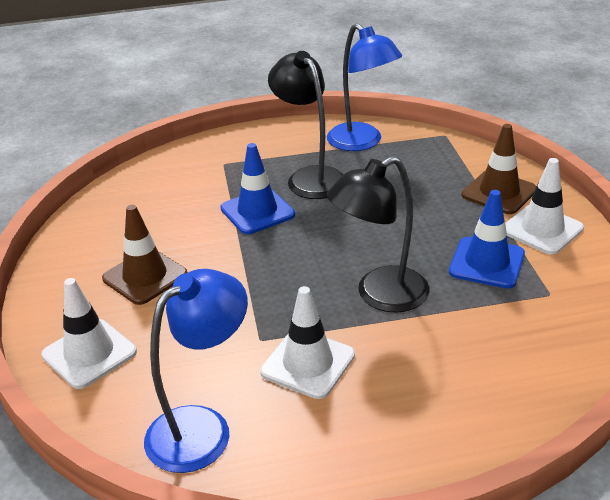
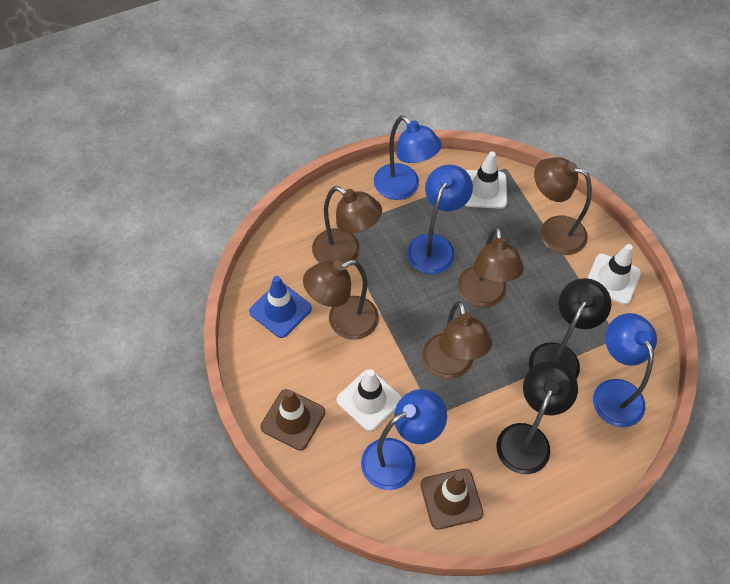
blue lamp: [144,269,248,473] [327,23,402,151] = 2 -> [361,389,447,490] [374,116,442,200] [407,165,473,274] [593,313,657,427] = 4
blue traffic cone: [220,143,295,234] [449,190,525,289] = 2 -> [249,276,312,338] = 1
brown lamp: none = 0 -> [303,260,379,340] [312,186,382,263] [422,301,492,379] [458,227,524,307] [534,157,592,255] = 5

